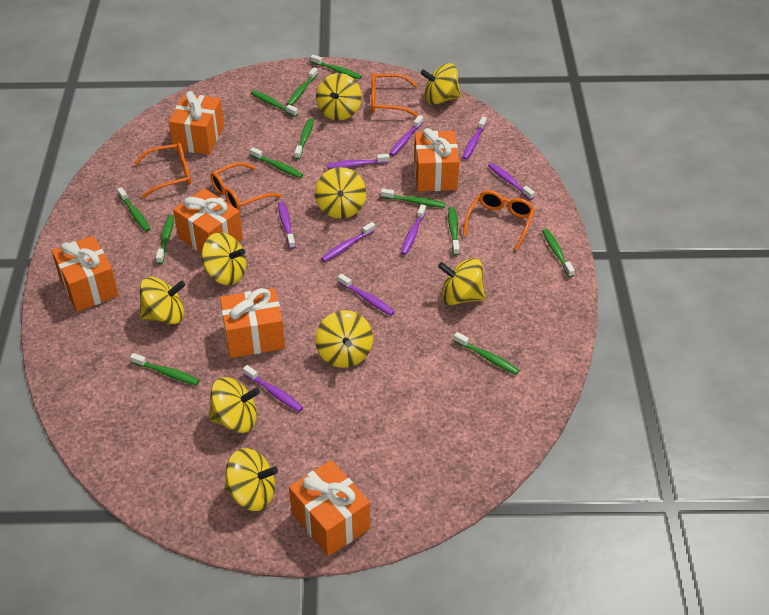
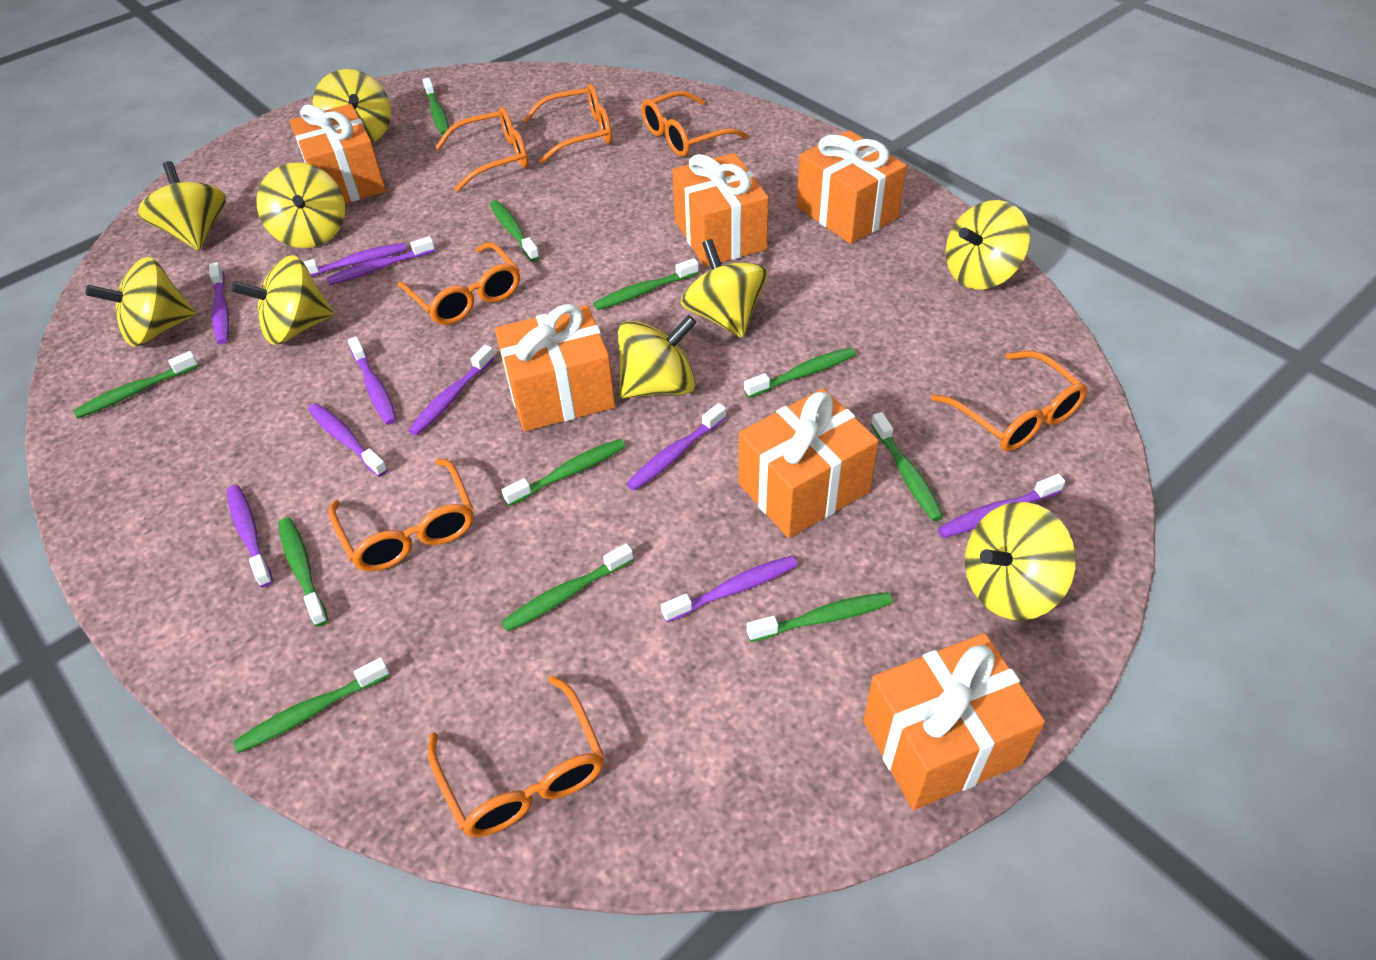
green toothbrush: [117,187,150,232] [130,353,199,385] [156,215,174,264] [250,147,303,178] [251,90,298,117] [287,67,318,106] [295,118,314,159] [310,54,362,79] [381,188,446,208] [448,207,460,255] [454,332,519,375] [542,229,575,277] = 12 -> [73,351,199,418] [233,657,390,753] [278,517,328,627] [423,78,449,135] [490,200,540,262] [501,543,634,632] [502,439,626,506] [593,258,699,310] [744,347,856,398] [747,592,893,642] [871,412,944,521] = 11
orange glasses: [134,143,191,198] [210,162,282,211] [371,73,418,117] [463,190,535,251] = 4 -> [328,459,474,572] [398,242,520,325] [428,675,604,837] [435,107,528,192] [523,84,612,164] [641,91,748,157] [931,351,1088,452] = 7
purple toothbrush: [243,365,303,412] [278,202,295,249] [321,222,375,262] [327,154,390,169] [338,274,395,316] [389,115,423,156] [401,204,426,255] [462,117,487,160] [488,163,535,200] = 9 -> [209,262,229,344] [227,485,273,587] [304,243,407,277] [308,403,388,477] [327,236,435,285] [348,336,397,425] [408,345,495,436] [626,403,726,491] [661,556,798,622] [938,474,1065,538] = 10

